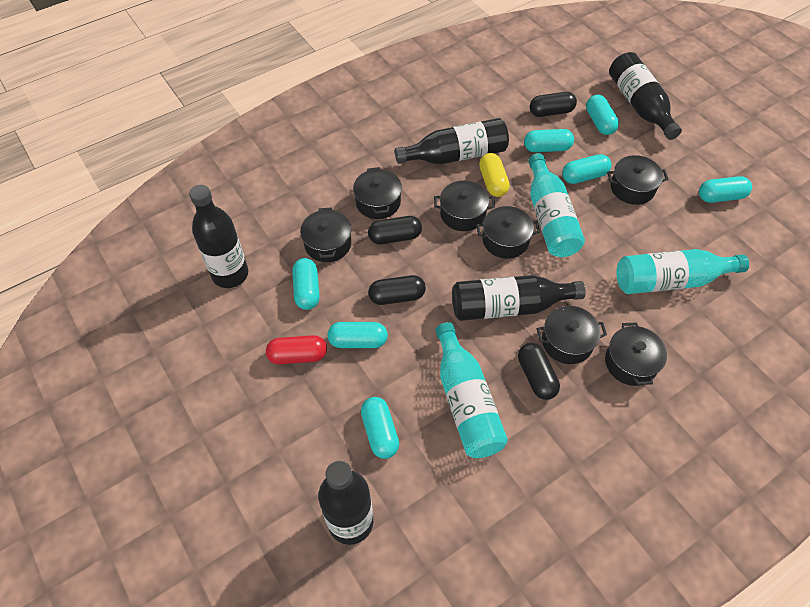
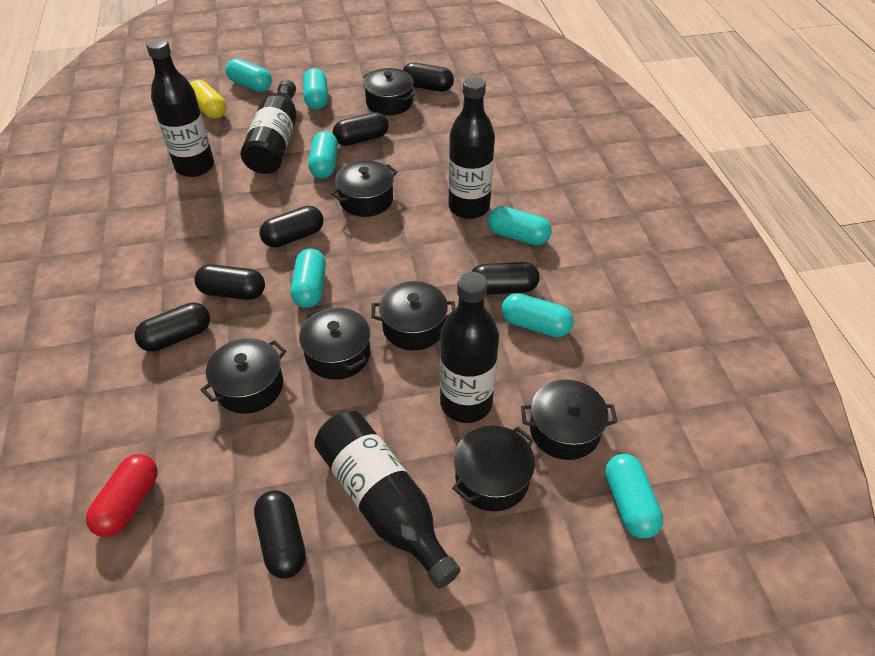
black capsule: [368,216,422,244] [368,275,426,305] [518,343,560,400] [530,92,577,117] = 4 -> [135,303,210,352] [194,265,265,300] [254,490,306,579] [260,206,323,248] [333,112,389,146] [403,63,454,92] [471,262,540,295] = 7
turquoise bottle: [435,322,508,458] [528,153,585,257] [616,249,749,294] = 3 -> none = 0

